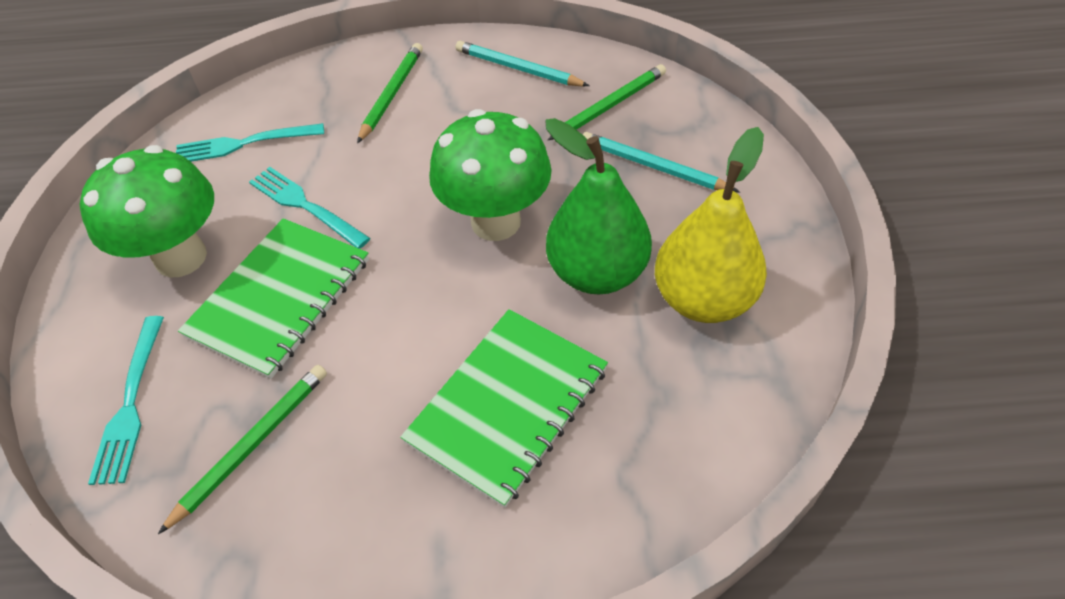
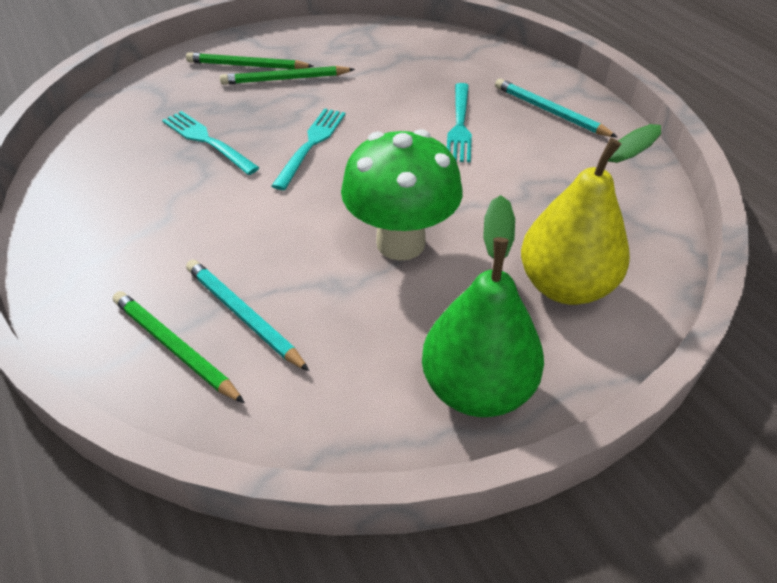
green mushroom: [80,145,214,277] [429,109,552,241] = 2 -> [341,129,462,261] = 1
green notebook: [178,218,369,379] [400,309,608,508] = 2 -> none = 0

